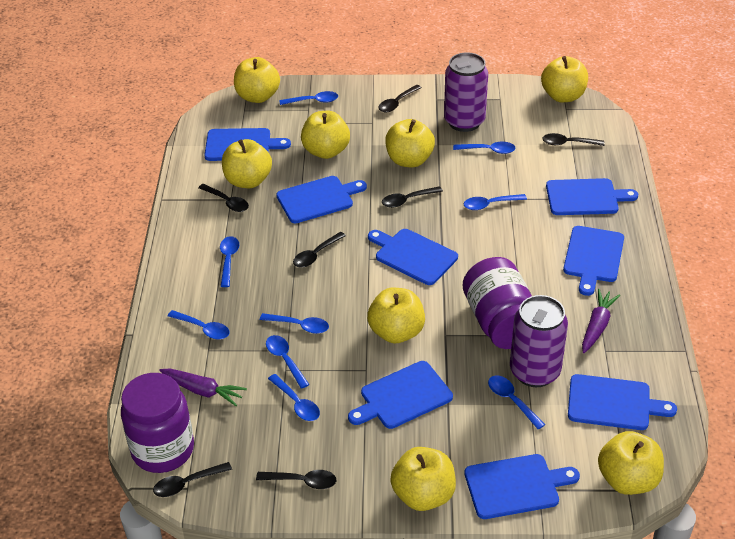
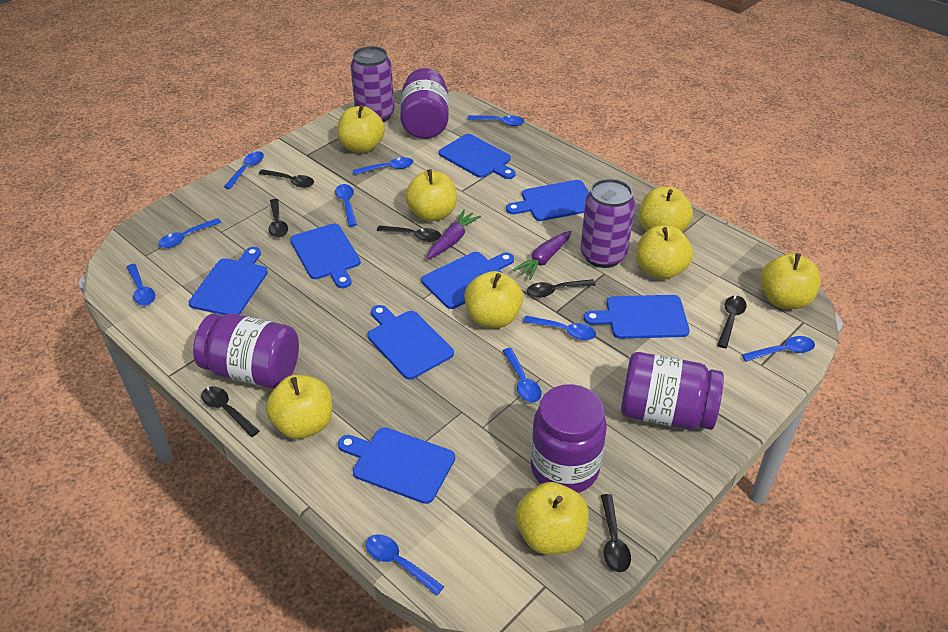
blue spoon: [167,310,229,340] [220,236,239,287] [260,313,329,334] [266,335,310,389] [268,374,320,421] [280,91,338,105] [453,142,515,154] [464,194,527,210] [488,376,545,430] = 9 -> [127,264,155,306] [158,218,222,248] [224,151,264,189] [335,184,357,227] [353,157,413,175] [366,534,444,596] [467,115,525,126] [503,348,542,403] [523,316,596,340] [741,336,815,362] = 10
purple jar: [121,373,194,473] [463,257,532,349] = 2 -> [193,314,299,389] [400,68,449,139] [531,384,607,493] [621,352,724,430] = 4

